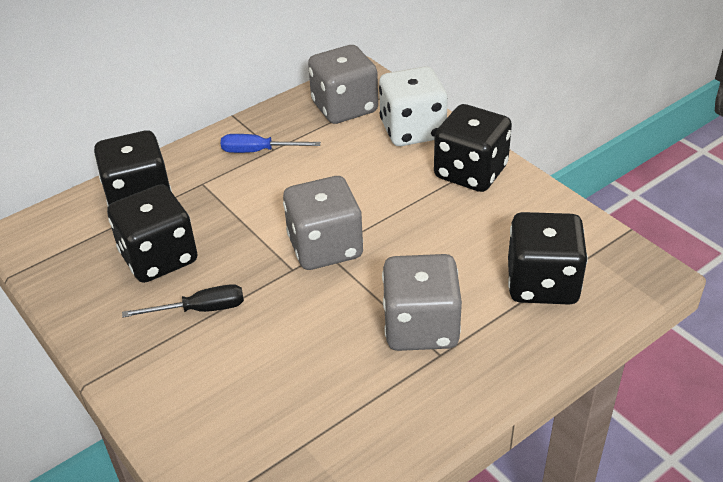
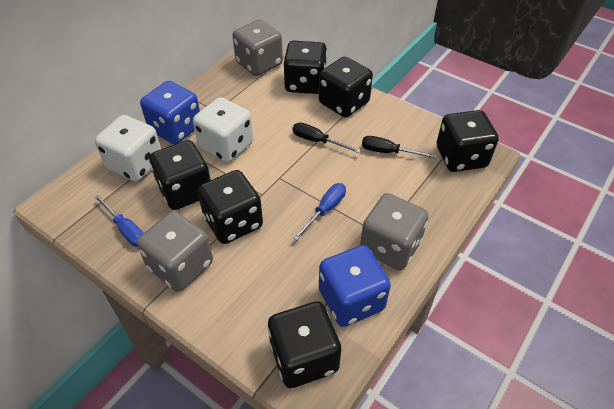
black dice: [94,131,172,206] [107,184,198,283] [434,104,512,192] [508,212,588,305] = 4 -> [149,140,211,210] [197,170,263,244] [268,301,341,388] [284,41,327,94] [319,57,373,117] [437,110,499,172] = 6
black screwdriver: [122,284,244,318] = 1 -> [293,122,361,153] [362,136,437,158] = 2
blue dice: none = 0 -> [140,81,200,144] [319,245,391,327] = 2
blue screwdriver: [221,134,321,153] = 1 -> [94,194,143,247] [293,183,346,240] = 2
white dice: [379,66,448,146] = 1 -> [95,115,161,182] [193,97,253,163] = 2

